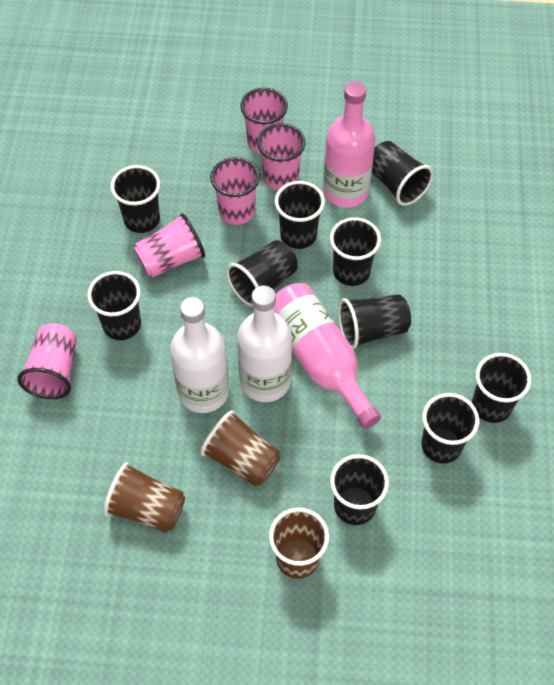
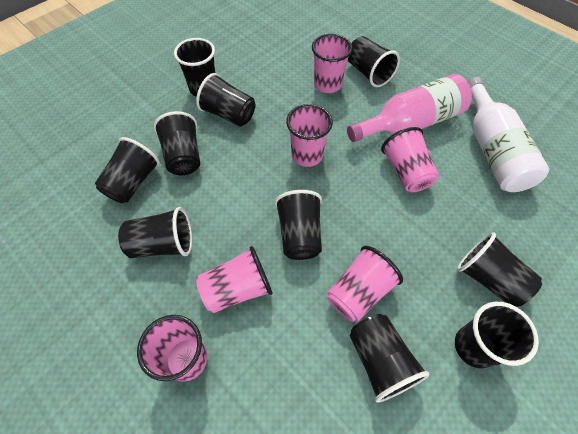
brown cup: [103,462,185,533] [201,410,280,486] [269,508,329,579] = 3 -> none = 0
pink bottle: [274,283,381,429] [323,81,375,208] = 2 -> [347,74,472,142] = 1
pink cup: [17,323,77,399] [134,213,205,277] [210,157,260,225] [240,88,288,154] [257,123,306,190] = 5 -> [137,315,207,382] [196,246,272,313] [286,104,333,167] [312,34,352,93] [327,246,403,322] [381,127,439,192] = 6
white bottle: [170,297,229,413] [237,285,292,402] = 2 -> [468,77,549,192] = 1

